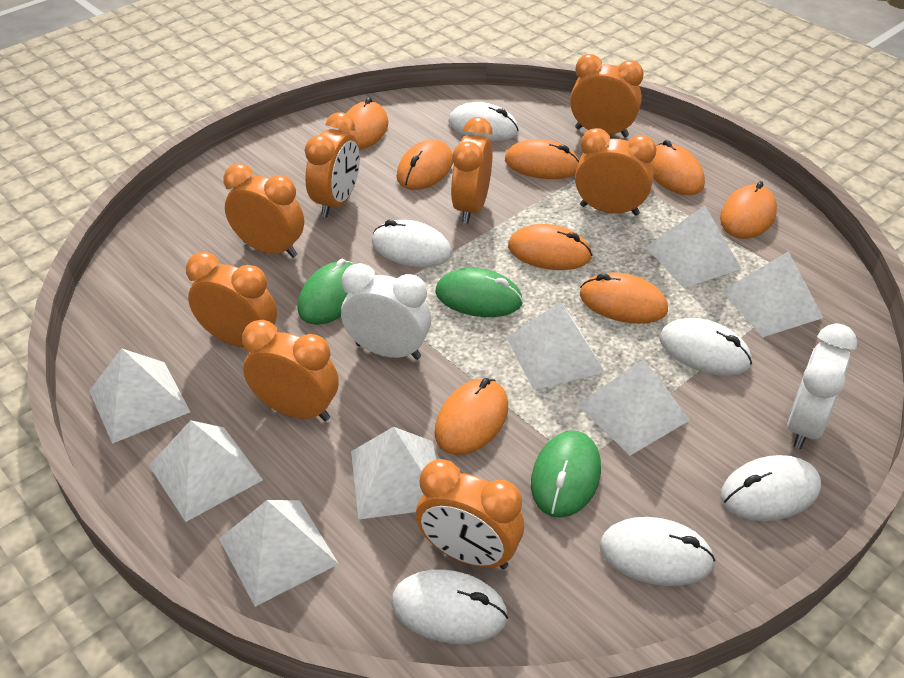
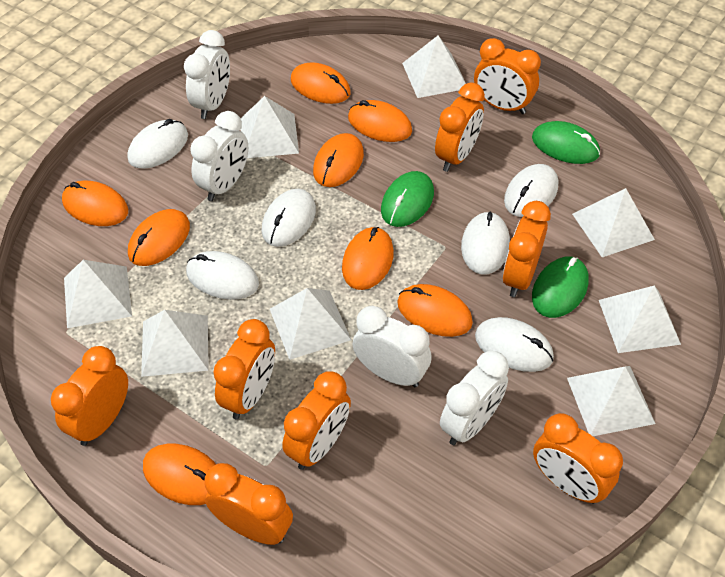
white clock: [341,263,431,360] [787,323,857,449] = 2 -> [184,30,230,119] [190,111,248,201] [353,305,432,387] [440,351,509,445] = 4

